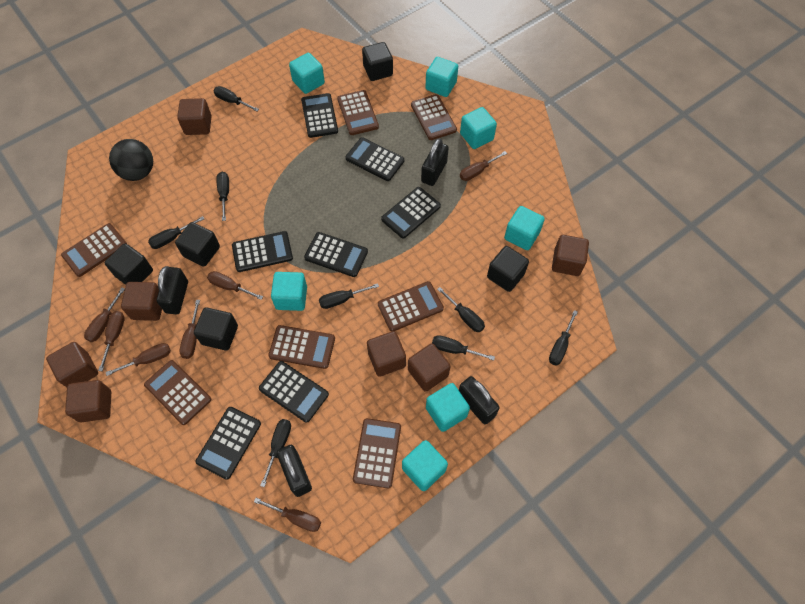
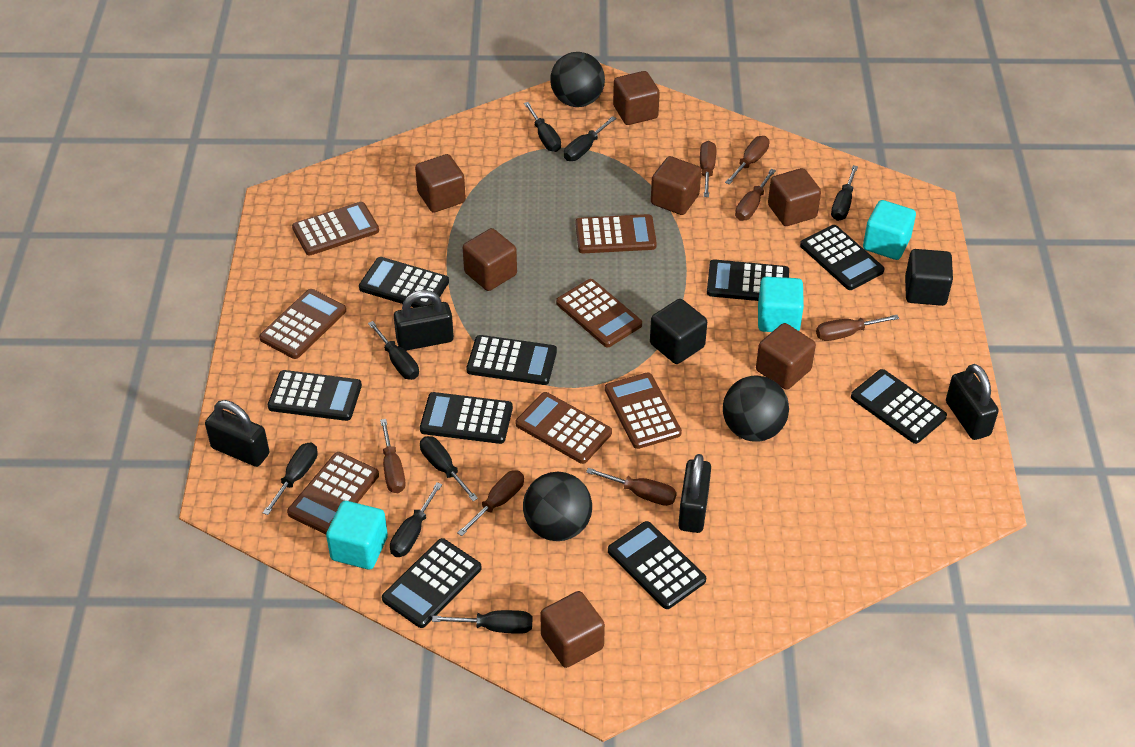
black ball: [109,139,153,181] = 1 -> [523,472,592,541] [550,52,605,107] [723,376,789,442] = 3
black calculator: [195,407,261,480] [232,231,293,272] [259,361,329,423] [301,93,338,138] [304,232,368,277] [345,137,404,181] [381,187,441,238] = 7 -> [268,370,362,421] [359,257,449,307] [382,538,481,628] [420,392,513,444] [467,335,557,385] [608,521,706,609] [707,259,789,301] [800,225,885,290] [851,369,947,444] = 9
black cube: [104,243,153,285] [175,222,220,267] [194,307,238,351] [362,42,393,81] [487,246,529,292] = 5 -> [650,299,707,364] [905,249,953,306] = 2
turquoise cube: [271,272,307,311] [289,53,325,94] [402,440,448,491] [425,57,458,97] [426,383,470,432] [460,107,497,149] [504,206,545,250] = 7 -> [326,501,388,569] [758,277,804,332] [863,200,916,260] = 3

